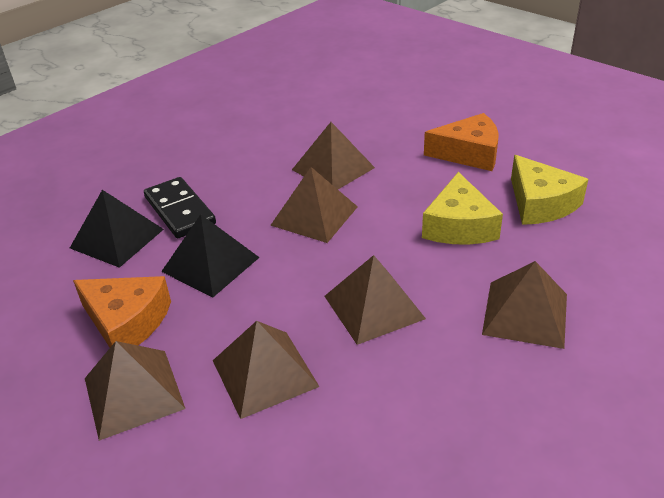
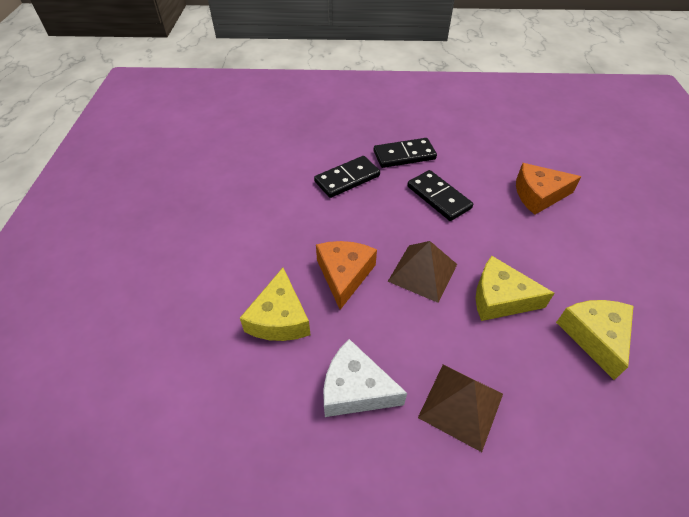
black domino: [144,177,216,238] = 1 -> [314,156,380,198] [374,138,437,168] [407,170,473,221] = 3
black pyramid: [70,190,164,268] [161,214,260,297] = 2 -> none = 0
brown pyramid: [85,341,186,441] [213,321,320,419] [270,167,358,243] [292,122,375,189] [325,255,426,345] [482,261,567,349] = 6 -> [388,241,457,303] [418,365,503,452] = 2
white cheese: none = 0 -> [323,339,407,417] = 1
yellow cheese: [422,172,503,245] [511,155,588,225] = 2 -> [240,268,311,341] [476,256,555,321] [556,300,633,380] = 3

